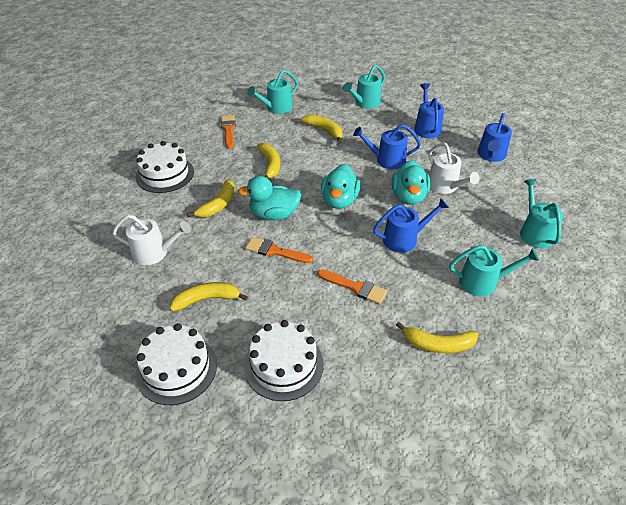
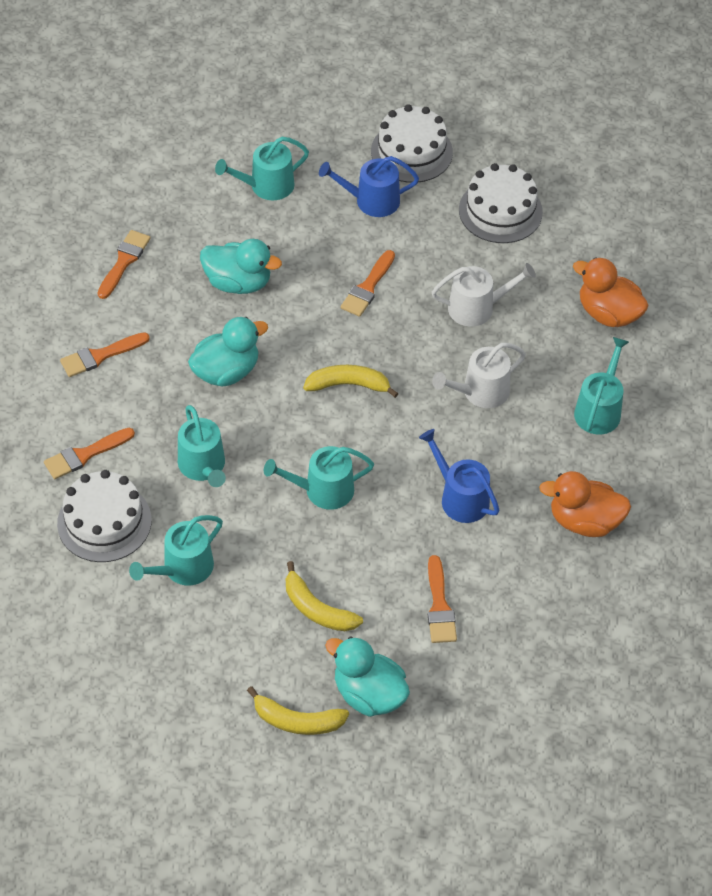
blue watering can: [353,124,421,169] [373,199,449,253] [414,83,444,138] [477,113,512,162] = 4 -> [319,156,419,217] [419,429,499,523] = 2
orange brush: [221,115,236,149] [245,237,313,263] [317,269,387,304] = 3 -> [44,428,135,479] [60,332,150,377] [98,230,151,299] [341,250,395,317] [428,555,457,643] = 5
orange duck: none = 0 -> [539,471,631,537] [573,257,649,327] = 2
turquoise watering can: [247,70,298,114] [343,65,385,109] [449,245,539,297] [520,179,563,248] = 4 -> [129,515,223,586] [178,405,226,487] [215,137,309,200] [264,446,374,510] [574,337,629,435] = 5
yellow banana: [169,282,248,311] [187,180,235,217] [257,143,280,178] [301,114,342,143] [396,322,478,353] = 5 -> [247,686,349,735] [286,561,363,631] [303,365,399,398] = 3

